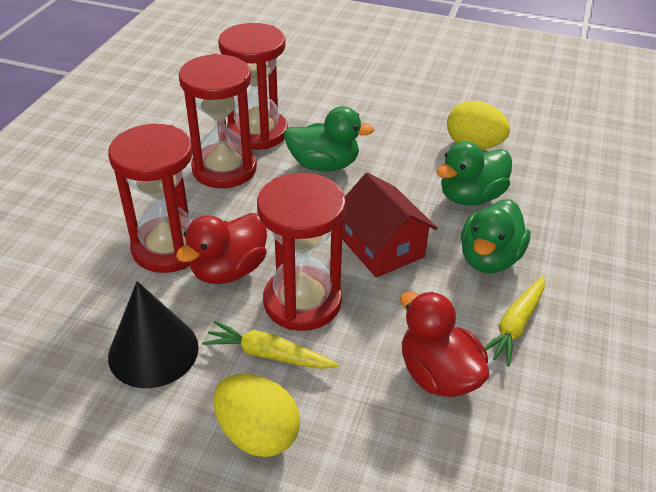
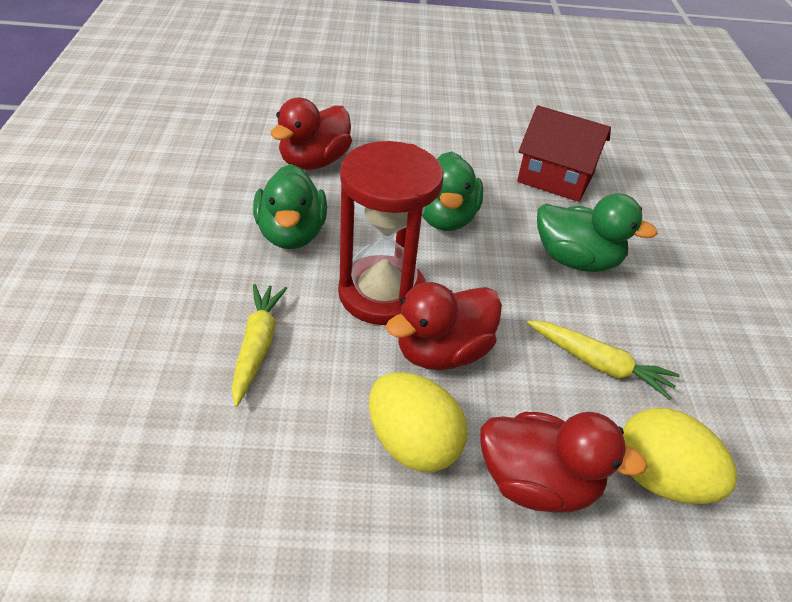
black cone: [108,281,199,388] = 1 -> none = 0
red duck: [176,213,267,284] [400,292,489,397] = 2 -> [270,98,352,170] [386,282,502,370] [481,412,648,513] = 3
red hourglass: [108,124,193,273] [179,54,257,188] [218,23,288,150] [257,173,346,331] = 4 -> [338,141,443,325] = 1

